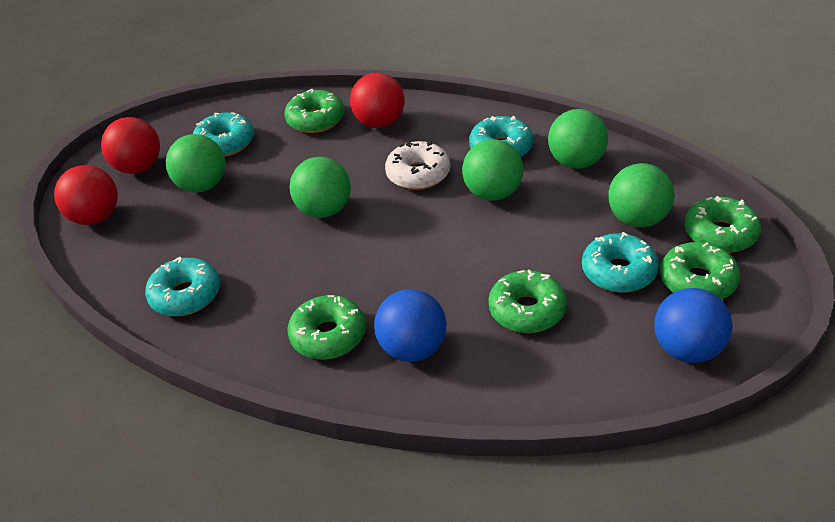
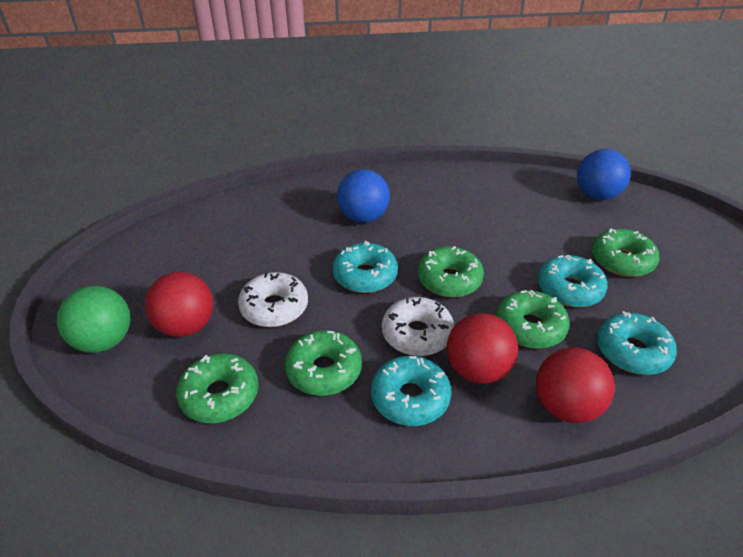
green ball: [166,134,226,193] [289,157,351,218] [462,139,523,201] [548,109,608,169] [609,163,674,228] = 5 -> [57,286,131,353] = 1
white donut: [385,141,450,190] = 1 -> [238,272,308,327] [382,297,454,356] = 2

